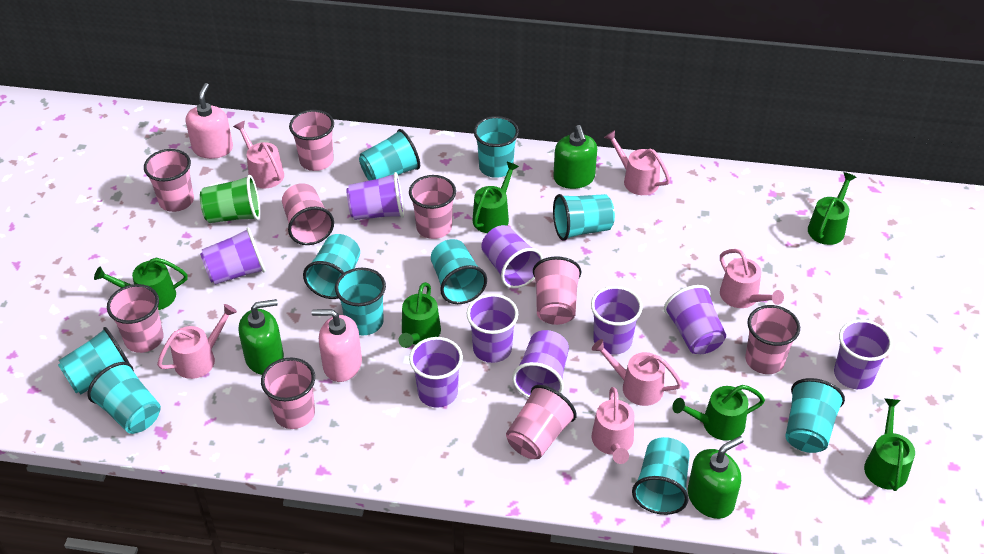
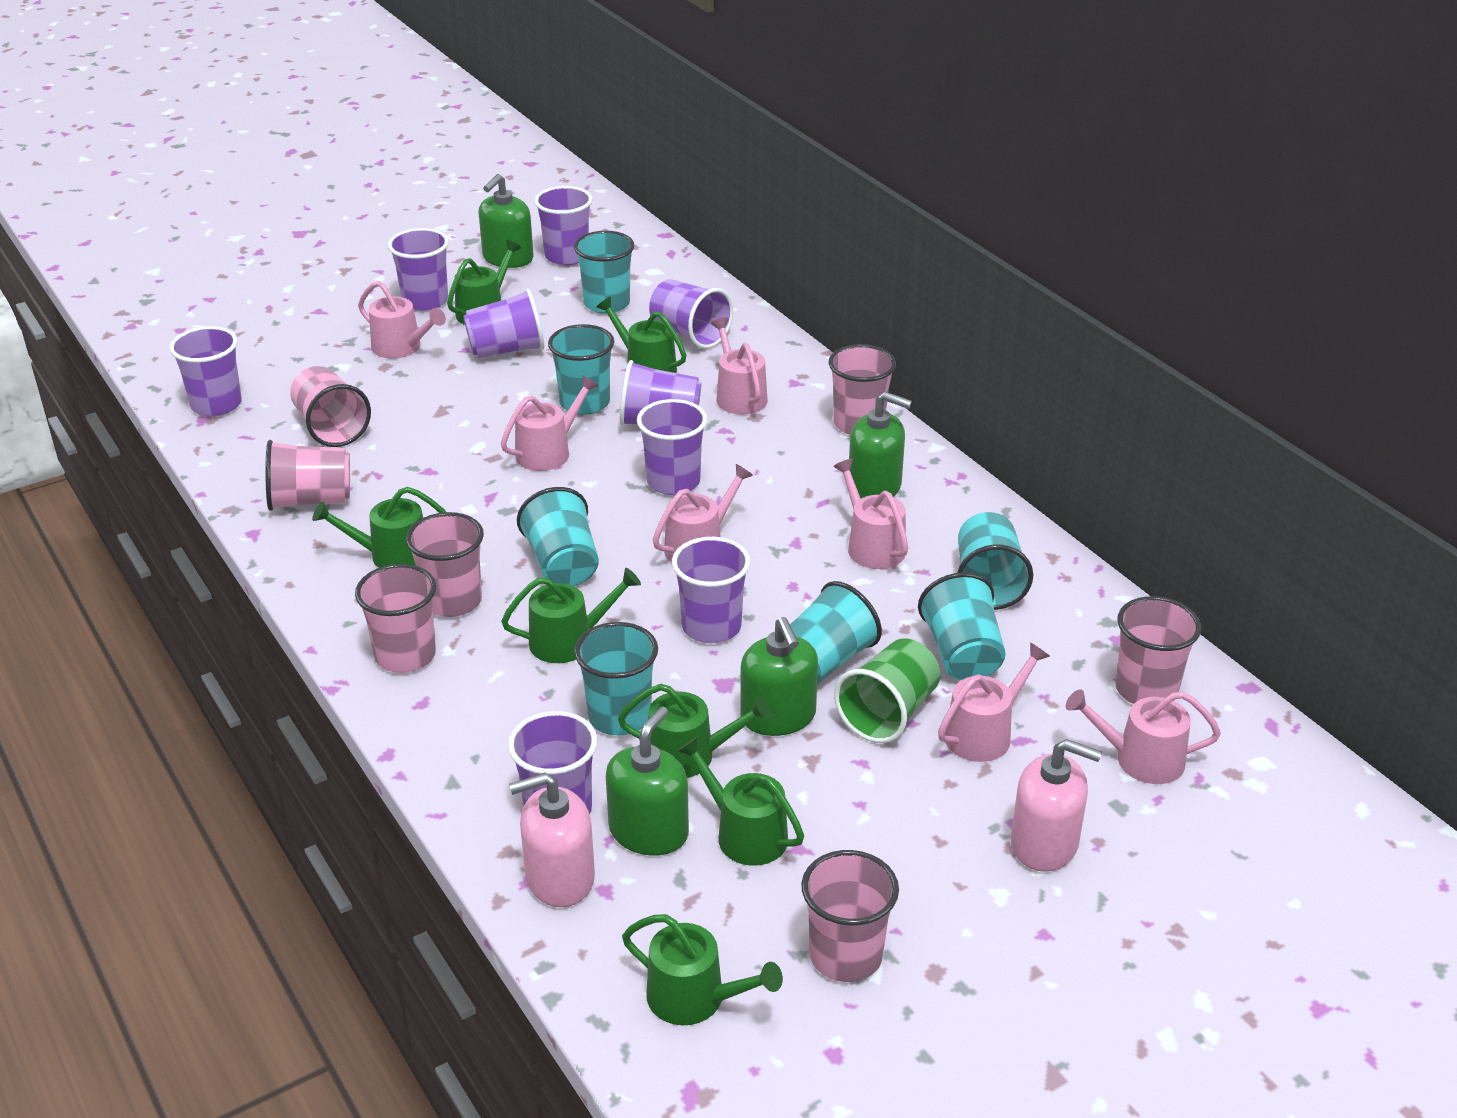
green soap dispenser: [239,299,284,375] [553,125,597,189] [688,436,744,519] = 3 -> [478,174,534,268] [606,707,689,856] [740,617,818,736] [849,392,912,498] = 4
green watering can: [94,258,188,310] [399,282,441,348] [473,162,519,233] [672,385,765,441] [808,172,856,245] [864,398,915,491] = 6 -> [312,487,446,568] [447,240,521,325] [501,568,641,663] [596,297,686,373] [618,684,772,778] [622,914,783,1025] [677,736,804,866] = 7
pink cup: [107,284,164,353] [144,149,194,212] [261,358,315,429] [282,183,334,245] [289,110,334,171] [409,175,456,239] [506,385,577,459] [533,256,581,325] [745,305,800,374] = 9 -> [265,440,350,511] [290,366,371,447] [355,564,436,673] [406,512,484,617] [801,850,899,982] [829,344,896,435] [1115,596,1201,704] = 7
pink watering can: [157,304,237,379] [233,121,284,189] [592,339,682,406] [592,387,634,464] [604,130,670,195] [720,249,784,308] = 6 -> [358,281,446,359] [501,375,599,471] [653,464,753,563] [711,317,768,414] [833,459,908,569] [938,642,1050,762] [1066,689,1221,784] = 7
turquoise cup: [58,327,130,395] [87,362,161,434] [303,234,360,299] [335,268,386,335] [359,129,420,181] [431,239,487,304] [474,116,519,178] [553,194,615,241] [632,437,690,515] [785,378,845,453] = 10 -> [517,487,599,586] [548,324,614,415] [574,231,635,314] [574,622,658,735] [790,581,882,684] [918,572,1006,680] [957,512,1033,610] = 7

